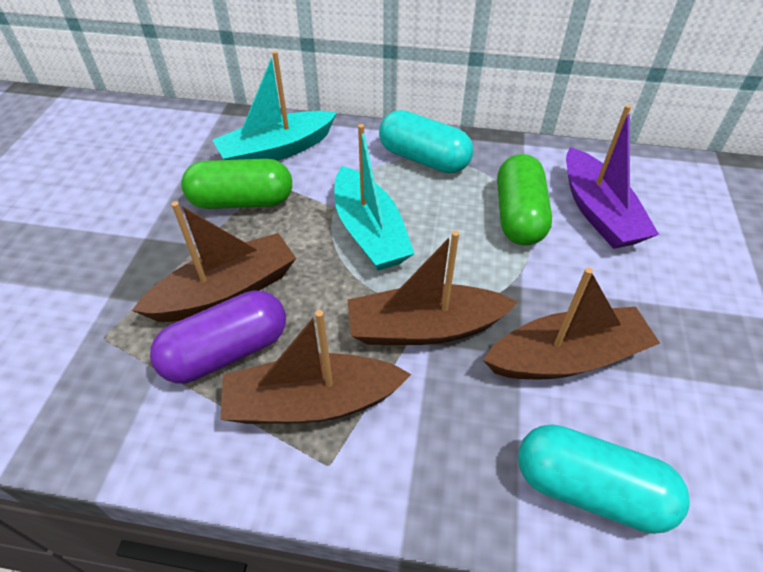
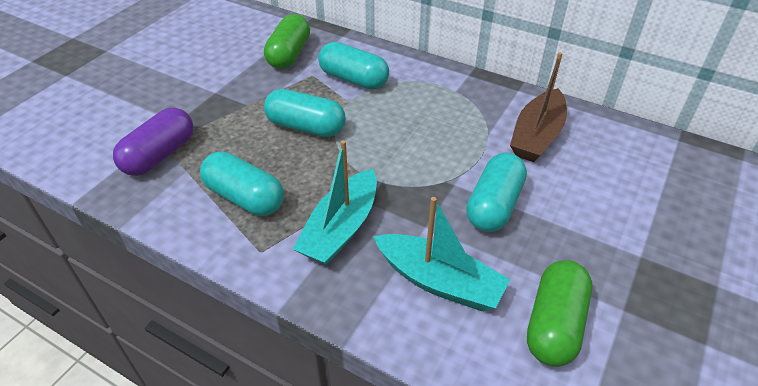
brown boat: [132,201,296,322] [220,310,411,424] [348,231,518,345] [483,268,660,379] = 4 -> [510,52,567,162] = 1
purple boat: [566,105,659,249] = 1 -> none = 0
turquoise capsule: [379,110,473,173] [518,424,690,534] = 2 -> [200,151,284,216] [264,89,346,137] [318,42,389,90] [466,152,527,232] = 4

